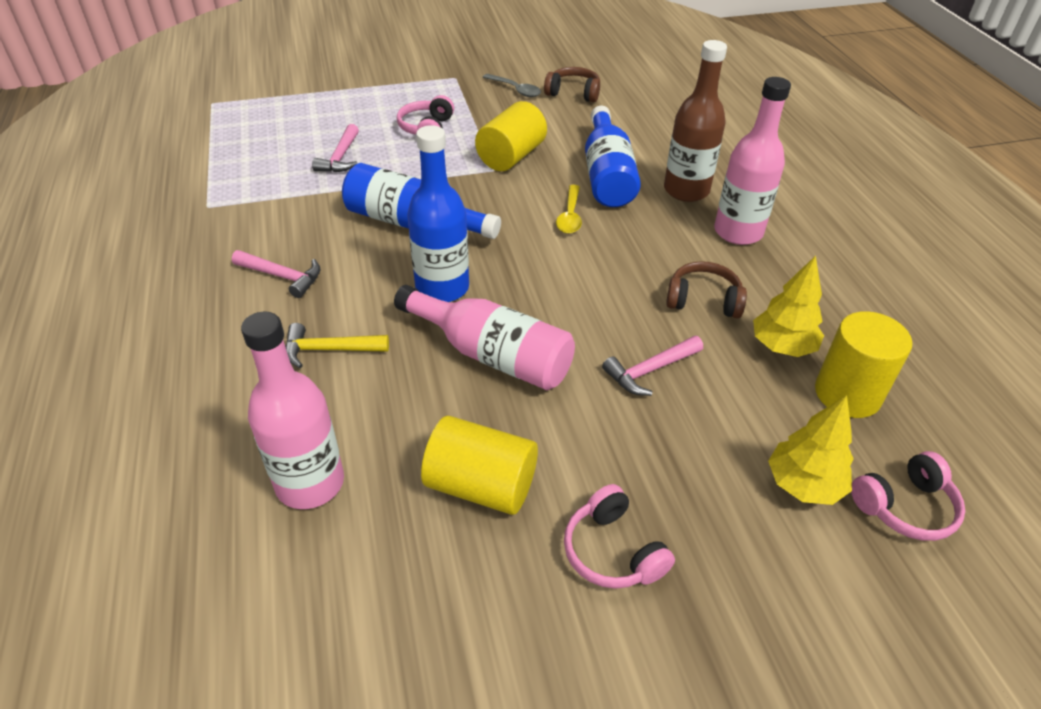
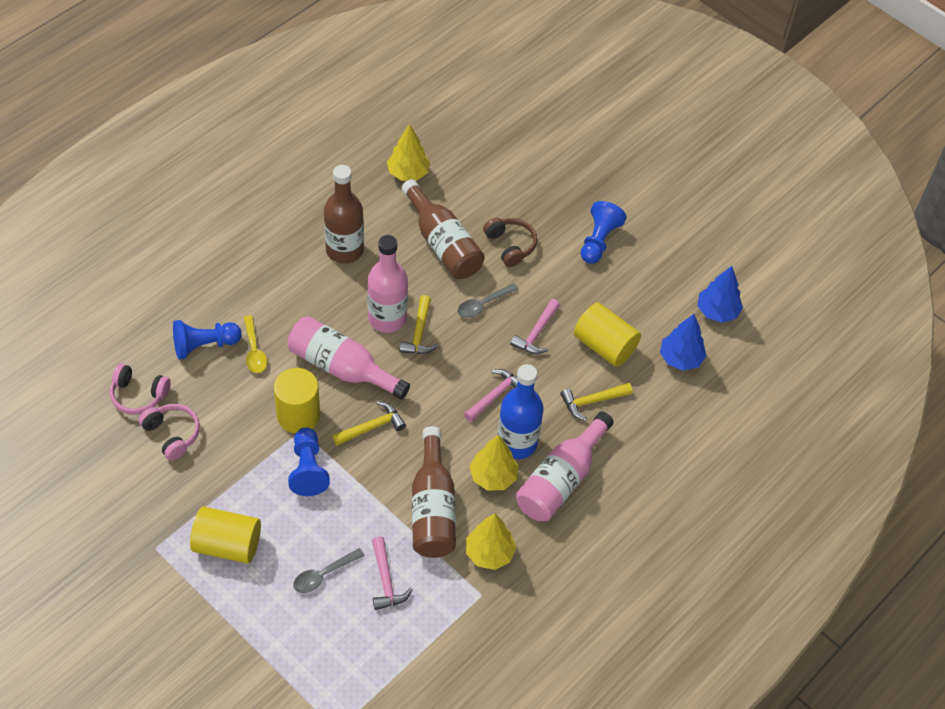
blue bottle: [342,163,501,239] [407,125,469,302] [585,106,641,207] = 3 -> [498,364,543,459] = 1
blue pawn: none = 0 -> [173,320,242,359] [288,428,330,496] [581,201,627,264] = 3
blue tree: none = 0 -> [660,314,706,371] [698,266,743,323] = 2
brown bottle: [664,40,727,202] = 1 -> [324,165,364,264] [401,179,485,279] [412,426,456,558] = 3
brown headphones: [544,67,600,103] [666,261,747,318] = 2 -> [483,218,537,267] = 1
grey spoon: [483,74,541,97] = 1 -> [293,548,365,593] [458,283,519,318] = 2
pink headphones: [397,95,454,134] [564,484,675,589] [851,451,965,541] = 3 -> [110,364,171,415] [138,404,200,461] = 2
yellow hammer: [285,323,389,368] = 1 -> [333,401,406,446] [400,295,438,354] [560,383,633,421] = 3
yellow tree: [753,256,824,357] [768,395,854,505] = 2 -> [387,124,430,181] [466,514,516,570] [469,435,519,491] = 3

